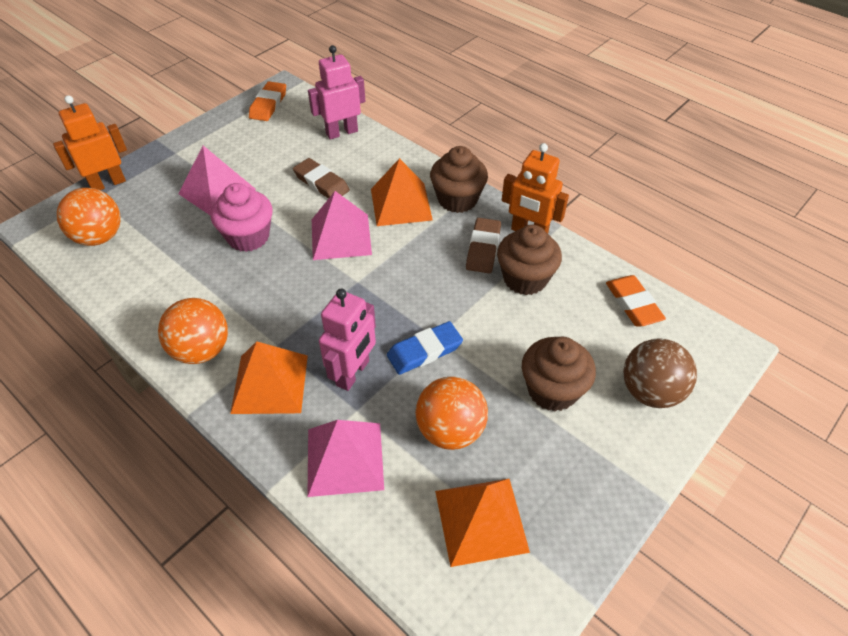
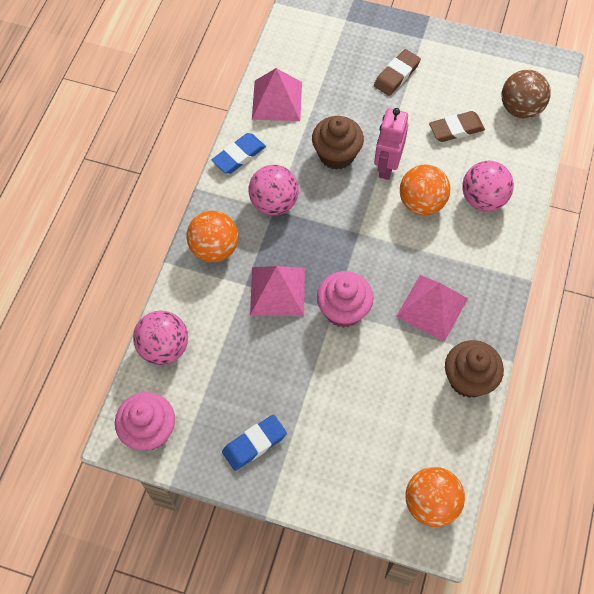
blue eraser: [387,321,463,375] = 1 -> [212,133,266,174] [222,414,287,471] = 2
brown cupcake: [430,146,488,213] [497,225,562,295] [522,337,596,411] = 3 -> [312,116,364,170] [445,340,504,398] = 2
orange eraser: [249,81,286,121] [606,275,666,326] = 2 -> none = 0
orange pyramid: [230,341,308,414] [371,158,433,226] [435,479,530,567] = 3 -> none = 0
orange robot: [53,95,127,190] [502,143,569,233] = 2 -> none = 0
pink ball: none = 0 -> [133,311,188,365] [248,165,299,215] [462,161,514,211] = 3
pink cupcake: [211,183,272,252] = 1 -> [115,392,175,451] [317,271,374,328] = 2
pink robot: [308,45,365,140] [319,289,376,391] = 2 -> [374,108,408,180] = 1

